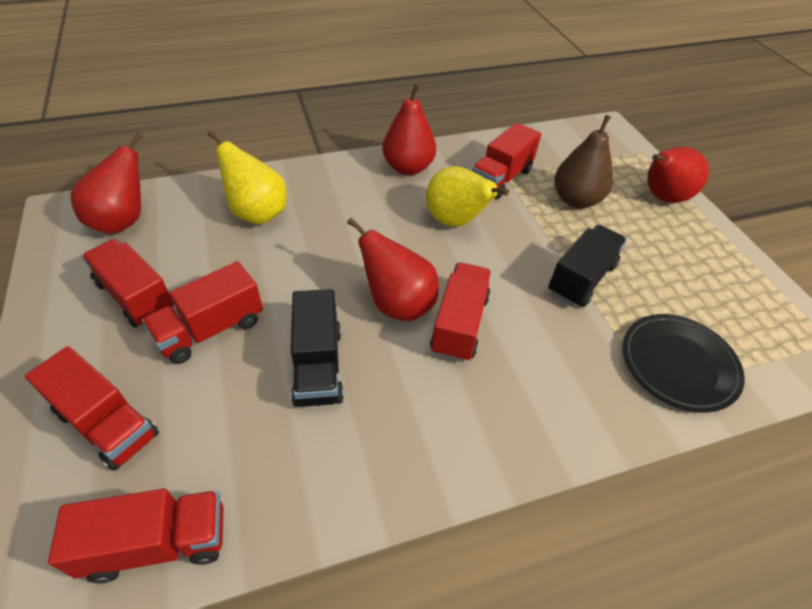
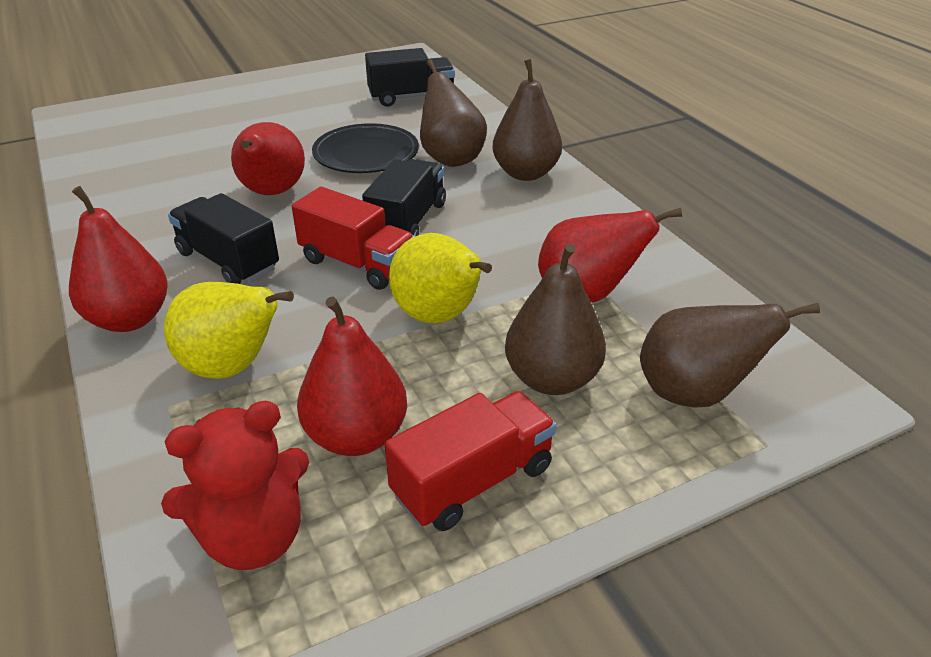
black truck: [291,289,344,407] [548,225,627,307] = 2 -> [168,193,279,284] [362,159,446,236] [365,48,455,107] = 3
brown pear: [554,115,613,208] = 1 -> [420,59,487,167] [492,59,562,181] [505,244,606,395] [640,303,820,408] = 4
red teddy bear: none = 0 -> [161,401,309,570] = 1
red truck: [25,346,159,471] [48,489,224,584] [82,239,174,328] [142,261,263,364] [430,263,491,362] [472,123,541,199] = 6 -> [292,187,415,290] [385,391,556,531] = 2

